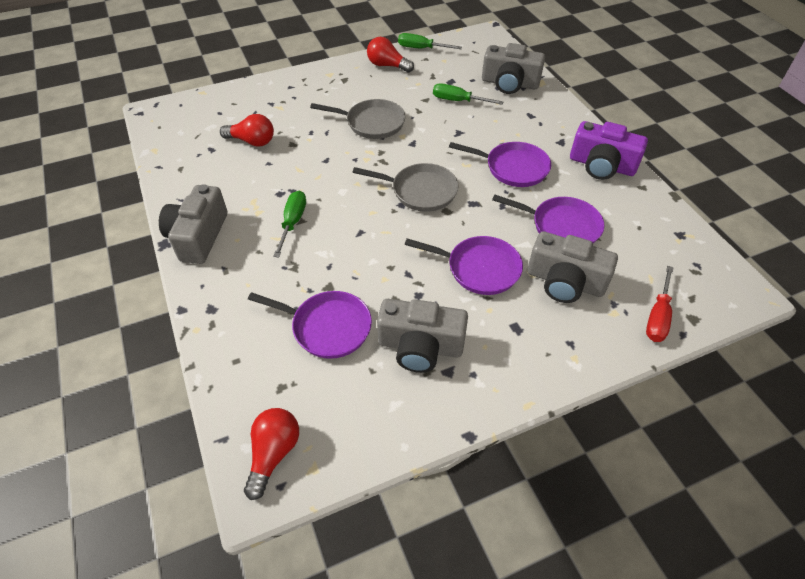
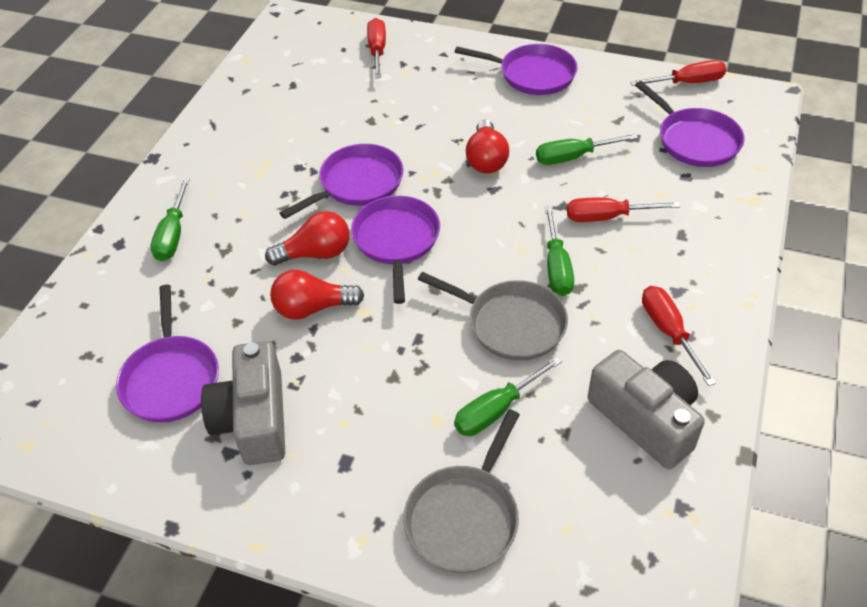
green screwdriver: [273,191,306,257] [398,33,462,49] [433,83,503,105] = 3 -> [150,178,190,261] [454,356,562,436] [536,134,638,165] [545,206,574,296] = 4
grey camera: [159,184,227,264] [377,299,468,373] [482,43,545,94] [527,231,618,303] = 4 -> [201,341,285,465] [588,350,705,469] = 2
purple camera: [570,121,648,180] = 1 -> none = 0
purple pan: [248,291,372,359] [405,236,523,295] [449,142,551,187] [492,194,605,243] = 4 -> [116,285,219,423] [280,144,404,219] [351,196,440,304] [455,44,578,95] [635,81,745,167] = 5
red screwdriver: [646,266,674,342] = 1 -> [367,18,386,78] [567,198,680,222] [630,60,726,86] [642,286,716,386] = 4

